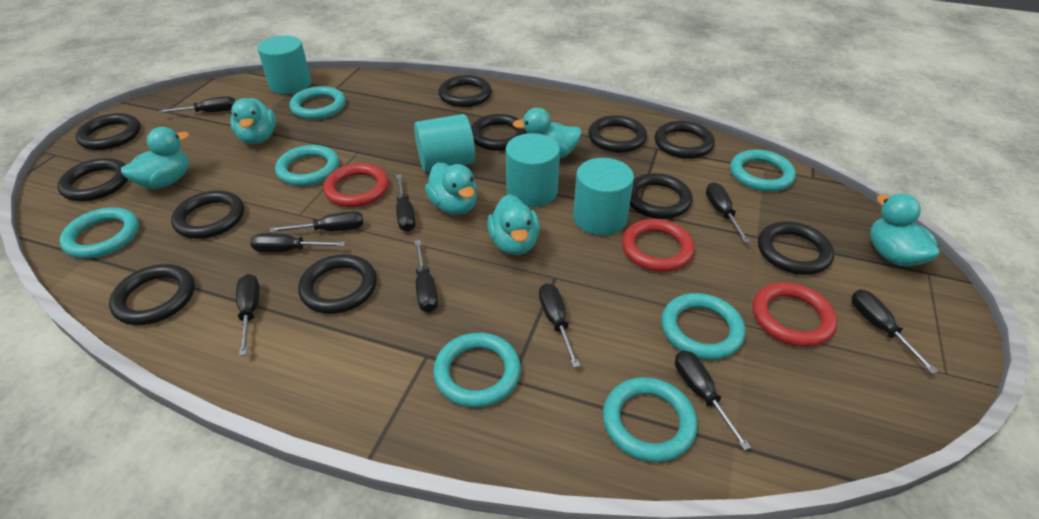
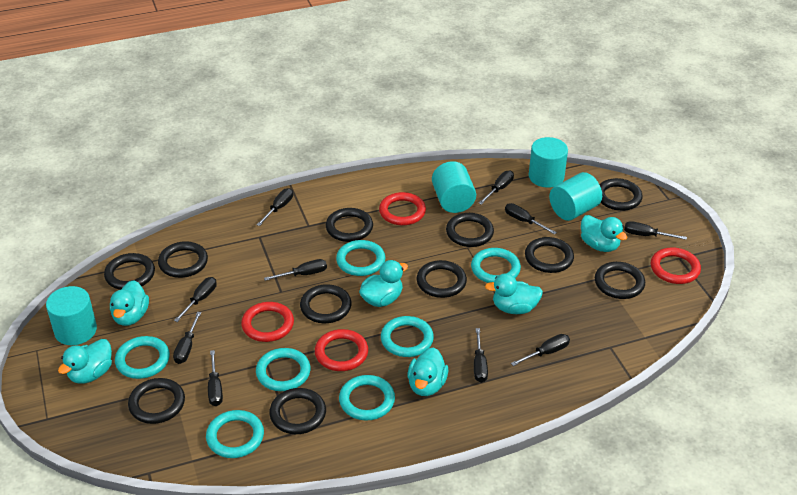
red ring: [323,163,389,207] [622,219,695,272] [752,282,837,347] = 3 -> [241,302,294,342] [315,329,368,371] [379,192,426,225] [651,248,701,284] = 4

